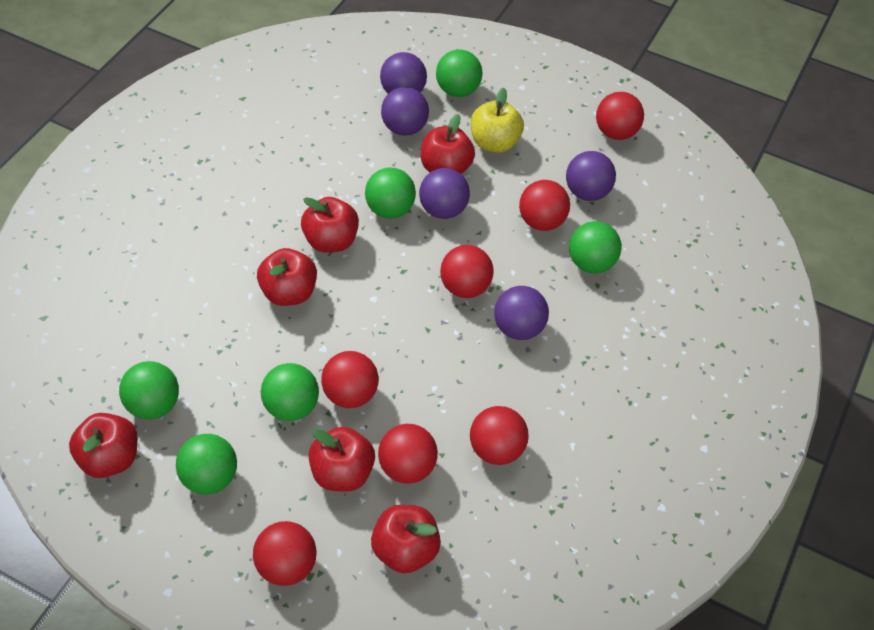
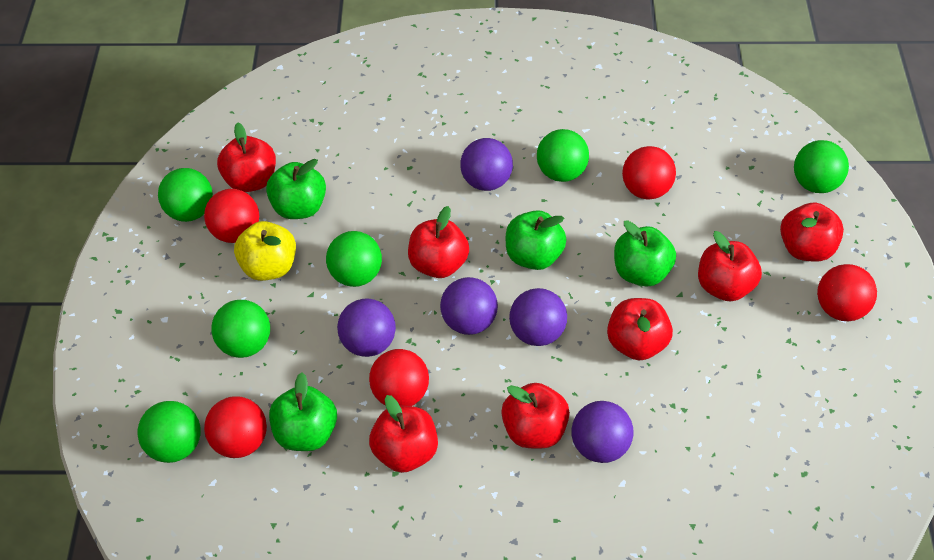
green apple: none = 0 -> [266,159,326,219] [269,372,337,451] [506,210,567,270] [614,220,676,287] = 4
red apple: [69,413,138,478] [257,248,317,306] [301,197,359,253] [308,427,375,492] [371,505,441,573] [421,114,475,174] = 6 -> [217,123,276,192] [369,395,438,473] [408,206,469,278] [501,383,570,449] [607,298,673,361] [698,231,762,302] [780,203,844,262] = 7
red ball: [253,521,317,586] [321,351,379,408] [378,424,438,484] [440,245,494,298] [470,406,529,465] [519,180,570,231] [596,92,644,140] = 7 -> [204,189,259,243] [204,396,267,458] [369,349,429,406] [622,146,676,199] [817,264,877,321] = 5

